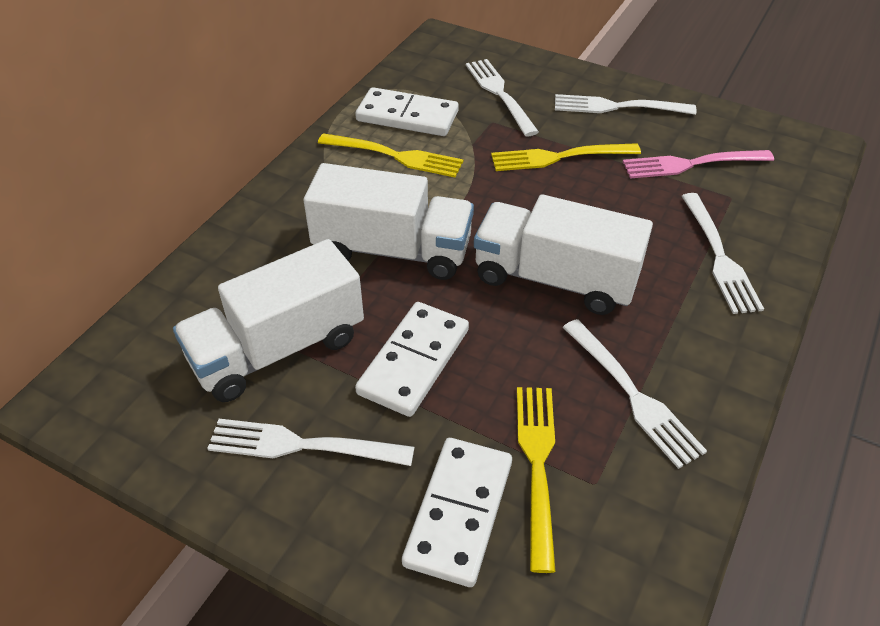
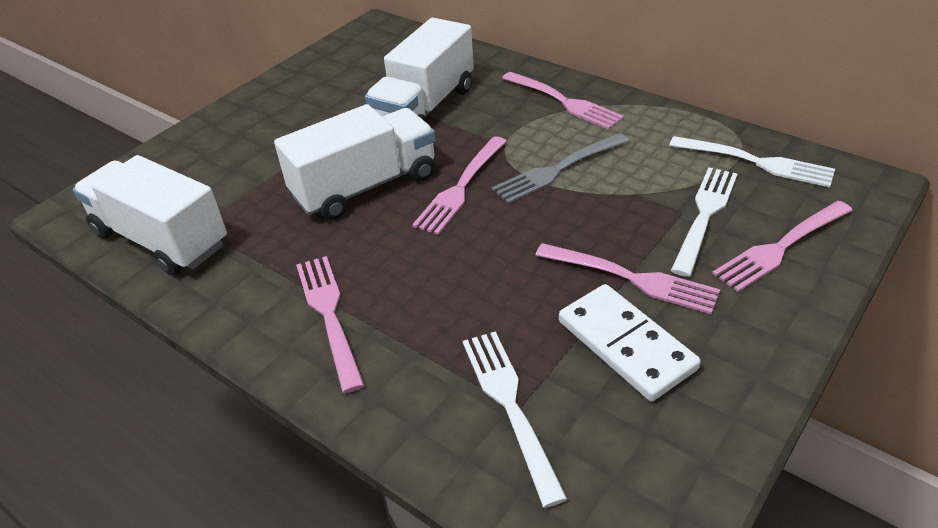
grey fork: none = 0 -> [492,133,629,204] = 1
pink fork: [623,150,774,179] = 1 -> [296,256,365,393] [412,136,507,235] [502,72,624,130] [535,243,720,314] [712,201,853,292] = 5
white domino: [355,87,459,136] [355,302,469,417] [402,438,512,587] = 3 -> [559,284,701,401] = 1
white fork: [207,419,414,466] [466,59,539,136] [555,94,697,115] [562,319,707,469] [682,193,764,314] = 5 -> [463,331,567,508] [669,136,835,188] [671,167,737,277] = 3
yellow fork: [318,133,463,177] [491,143,641,171] [517,387,556,573] = 3 -> none = 0

